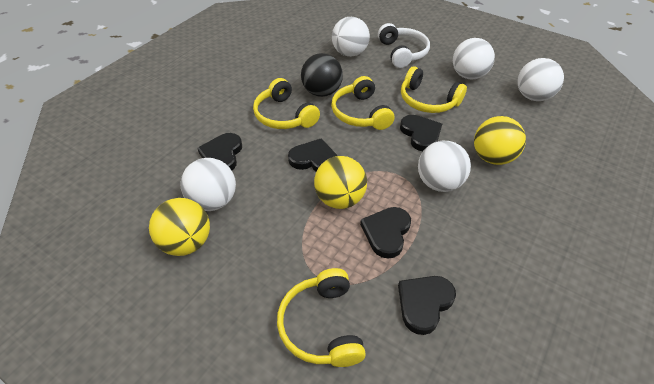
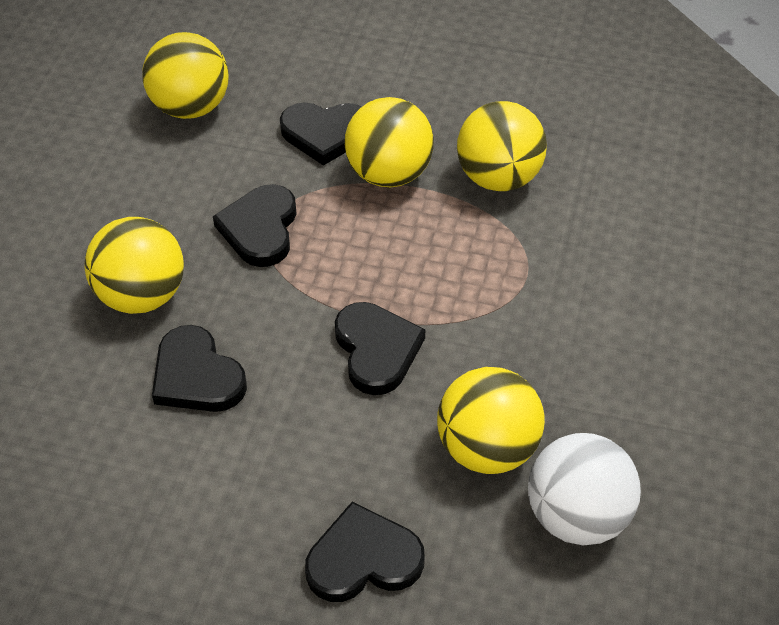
black ball: [301,53,343,97] = 1 -> none = 0
white ball: [180,158,236,211] [332,17,370,57] [418,141,471,192] [453,38,495,80] [517,58,564,101] = 5 -> [528,433,641,545] = 1
white headphones: [378,23,430,68] = 1 -> none = 0
yellow ball: [149,198,210,256] [314,156,367,209] [474,116,526,165] = 3 -> [84,217,184,314] [142,32,229,119] [345,97,434,187] [437,367,545,474] [457,101,547,191] = 5
yellow headphones: [253,78,320,129] [277,268,366,367] [331,76,394,130] [401,66,467,113] = 4 -> none = 0

